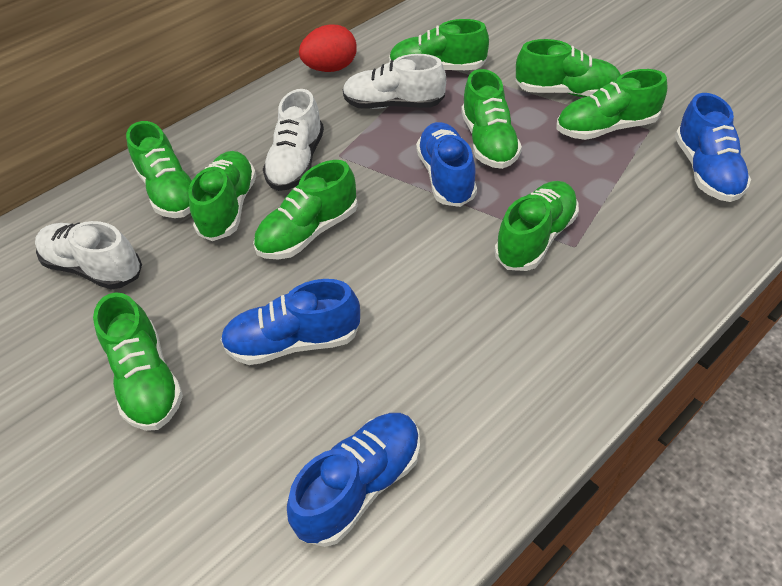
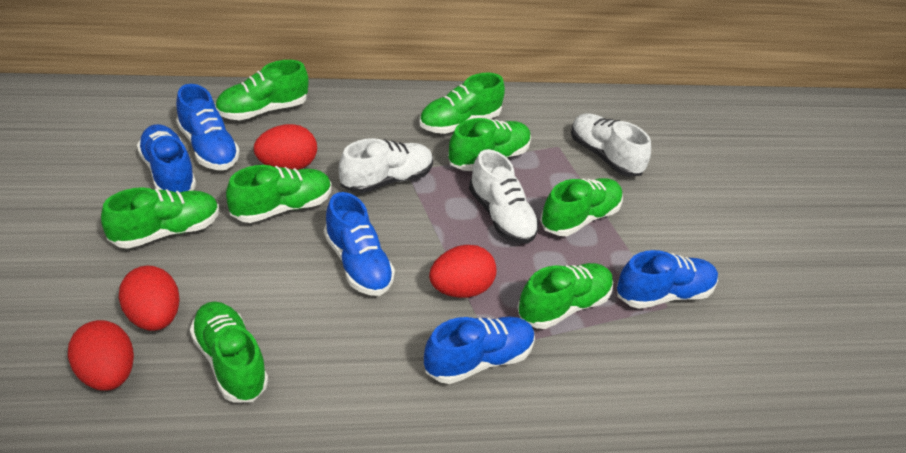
blue shoe: [221,279,360,365] [287,413,420,547] [416,122,477,207] [675,93,751,202] = 4 -> [137,124,196,192] [176,84,240,170] [324,192,395,296] [424,316,535,384] [617,250,718,309] = 5
green shoe: [93,292,183,431] [126,121,192,218] [188,151,256,241] [253,160,358,260] [389,19,489,70] [461,69,522,169] [494,181,579,271] [516,39,621,97] [556,69,668,140] = 9 -> [101,187,219,249] [190,302,268,402] [215,60,309,120] [226,165,331,223] [419,73,505,134] [448,118,531,171] [517,263,613,329] [540,178,623,236] = 8
red egg: [299,24,357,72] = 1 -> [68,320,134,391] [119,265,180,331] [254,124,317,170] [429,245,497,298] = 4

